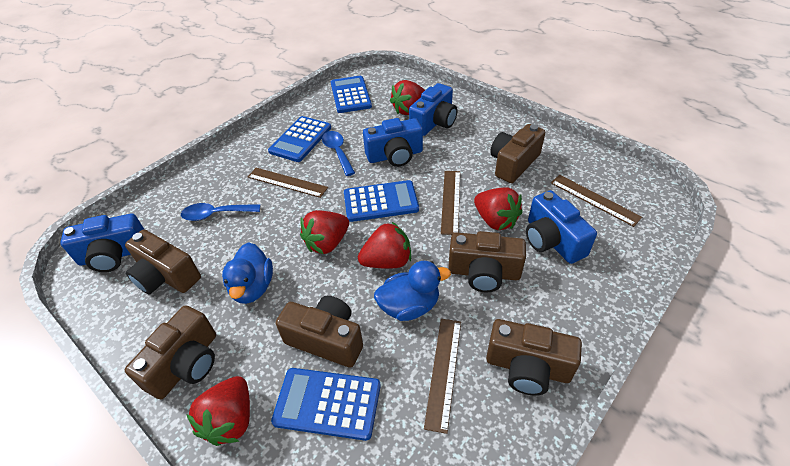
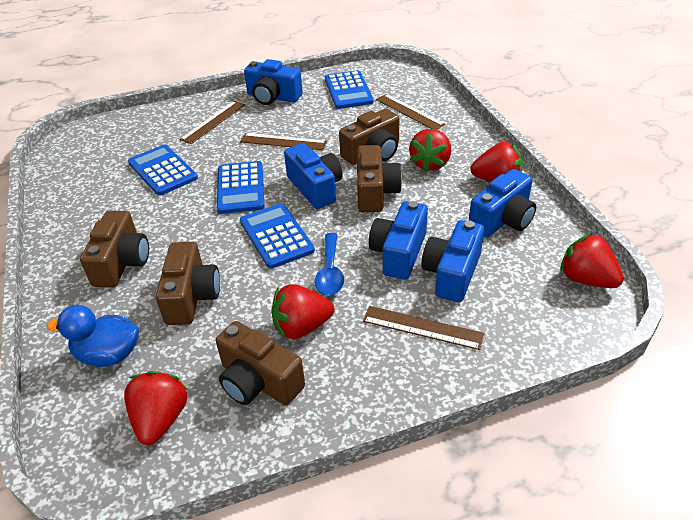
blue camera: [60,214,145,272] [363,118,423,167] [409,83,458,136] [526,190,597,264] = 4 -> [244,59,303,105] [284,144,343,209] [369,201,428,280] [421,220,484,302] [469,169,536,238] = 5
blue duck: [222,242,273,304] [374,261,451,321] = 2 -> [47,305,139,367] = 1
blue spoon: [181,203,260,221] [322,131,355,176] = 2 -> [315,233,344,296] = 1
brown camera: [125,230,201,294] [125,305,216,399] [276,296,363,368] [448,231,526,292] [486,319,582,396] [490,124,546,183] = 6 -> [80,211,149,288] [156,242,220,325] [216,321,305,405] [339,109,399,165] [357,145,402,212] = 5

